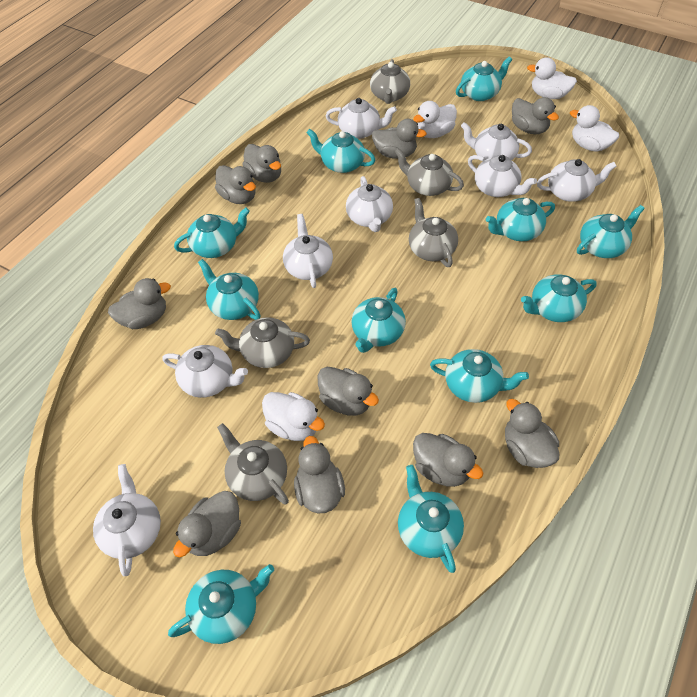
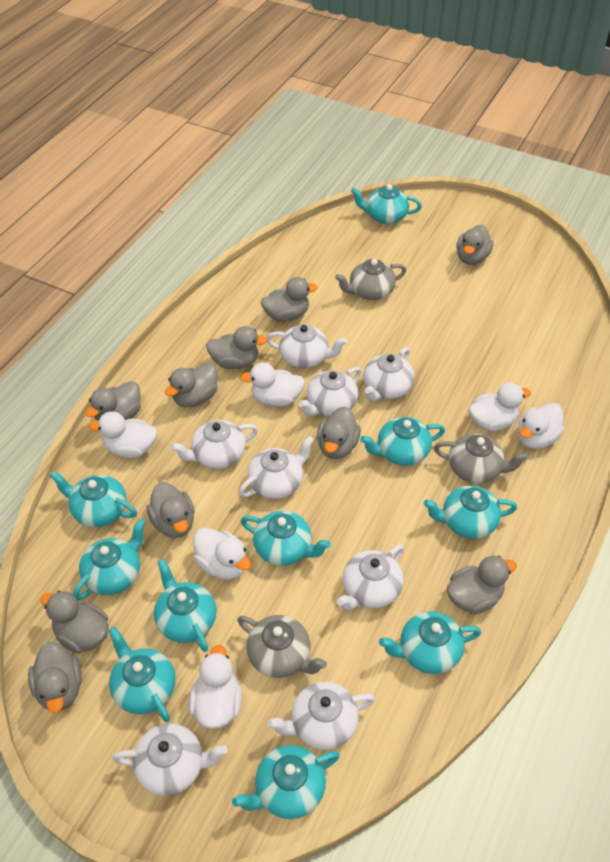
grey teapot: [215,317,310,368] [217,423,289,505] [370,59,410,104] [395,148,464,196] [409,198,458,267] = 5 -> [237,615,327,678] [335,259,406,300] [434,434,528,483] = 3
turquoise teapot: [168,564,274,644] [174,208,250,258] [198,259,261,320] [306,129,375,173] [351,288,406,353] [398,465,464,573] [430,349,529,403] [456,57,512,101] [486,198,555,241] [521,274,597,322] [577,205,645,258] = 11 -> [50,471,137,527] [73,519,145,600] [109,627,175,722] [154,559,216,652] [232,745,340,819] [241,511,331,566] [351,184,422,224] [360,417,445,466] [379,611,481,674] [423,485,517,539] = 10
white duck: [262,392,325,441] [413,101,457,138] [527,57,577,99] [570,105,619,152] = 4 -> [89,411,157,458] [189,645,242,729] [193,528,251,580] [240,363,305,407] [469,382,531,431] [518,403,565,449] = 6

